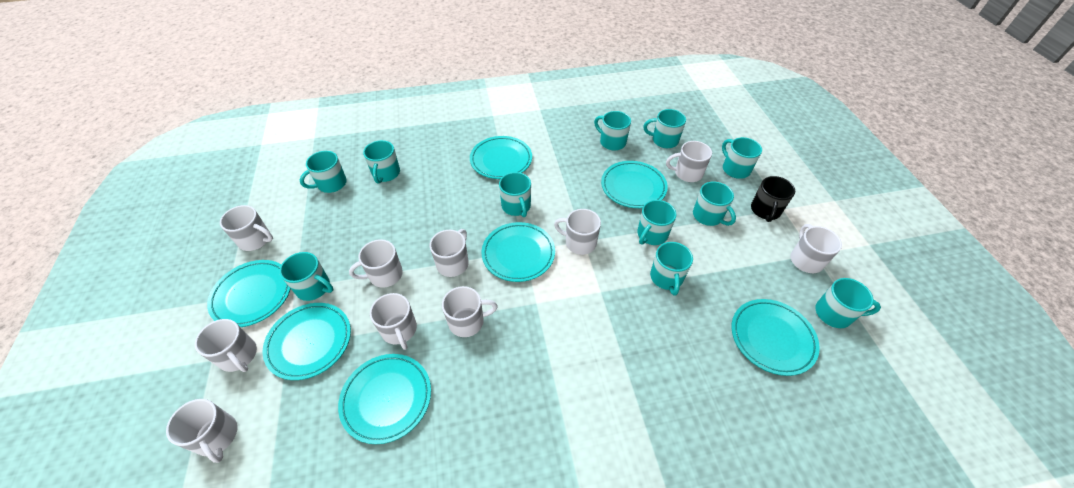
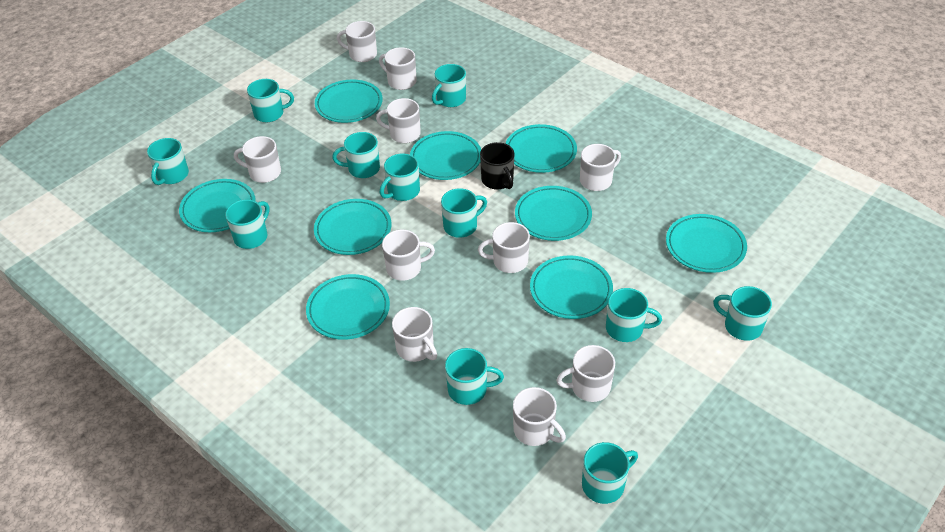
turquoise plate: [207,260,290,327] [263,303,351,380] [338,354,431,444] [470,136,532,179] [481,222,555,282] [601,161,668,208] [732,299,820,376] = 7 -> [179,179,256,232] [306,274,390,340] [314,199,391,255] [315,80,383,123] [410,131,481,180] [506,124,577,173] [515,186,592,241] [530,255,613,319] [666,214,747,273] = 9

